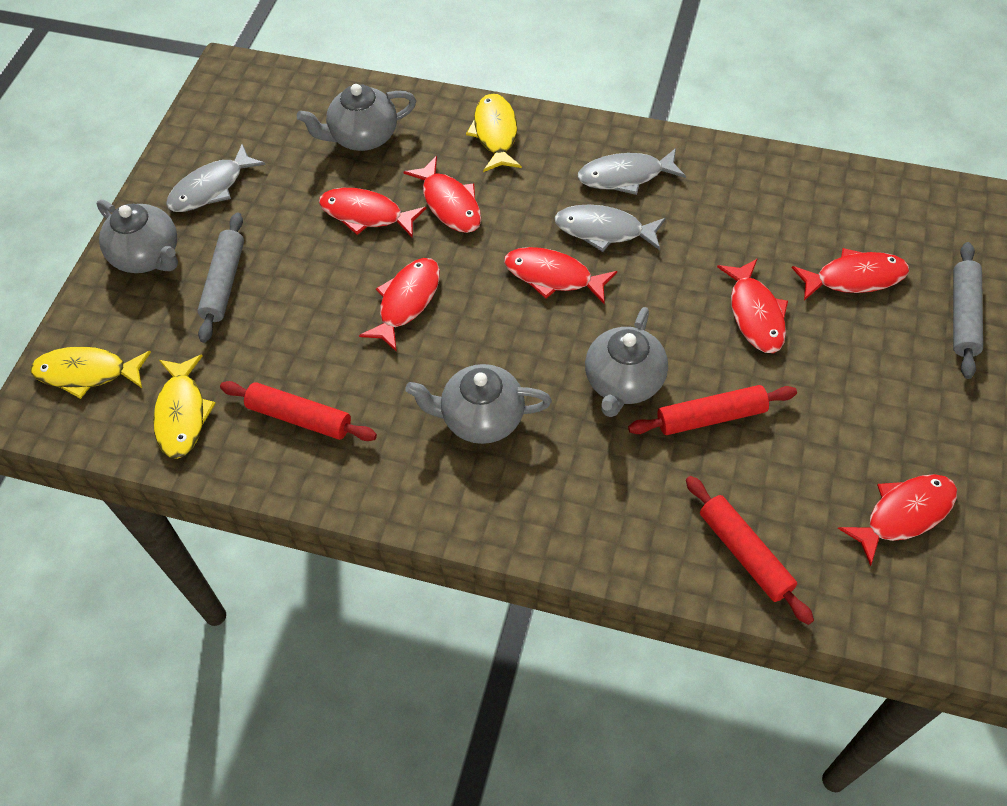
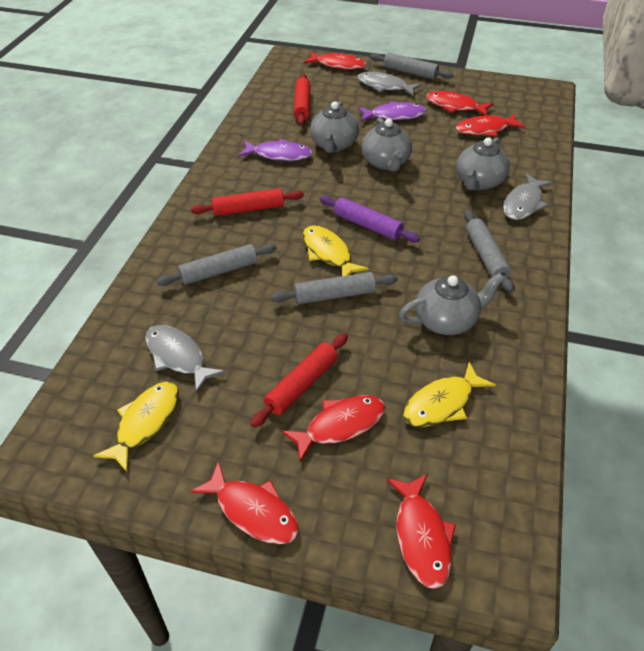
grey rolling pin: [197,212,244,343] [953,242,983,379] = 2 -> [157,244,277,286] [271,272,398,304] [370,53,454,79] [464,210,514,293] = 4
purple fish: none = 0 -> [238,139,313,161] [358,101,426,122] = 2
purple rolling pin: none = 0 -> [319,195,420,243] = 1
red fish: [319,188,426,238] [359,258,440,352] [403,156,481,233] [504,247,617,304] [717,258,788,353] [792,248,909,300] [838,474,957,566] = 7 -> [190,461,299,544] [281,395,385,462] [304,52,366,70] [387,474,456,589] [426,91,493,116] [456,114,526,137] = 6

